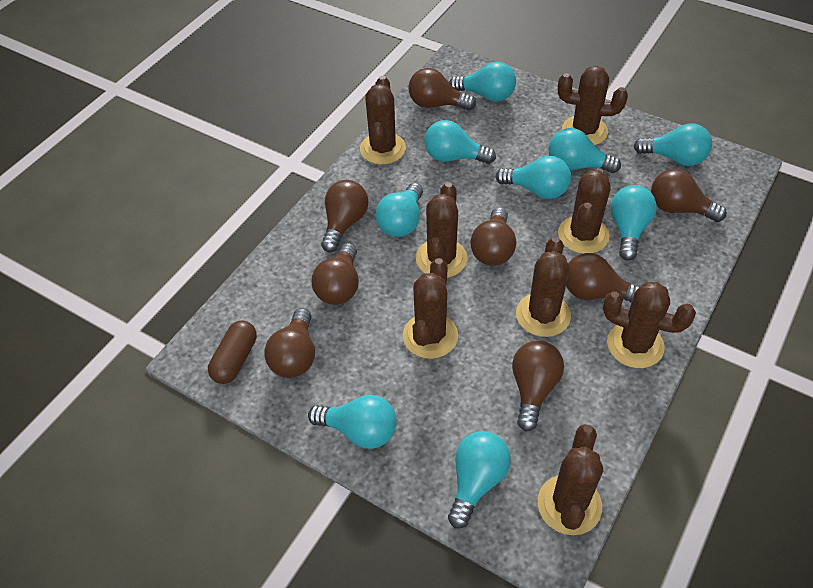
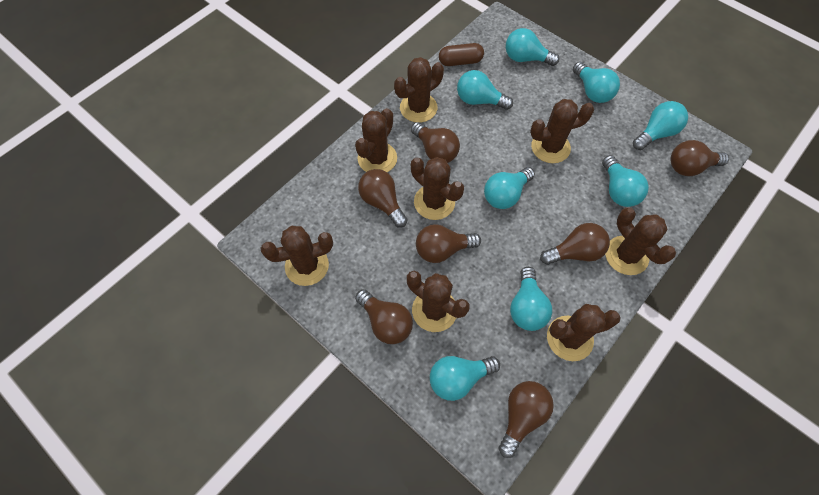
brown light bulb: [264,308,315,378] [311,243,359,305] [321,180,368,252] [408,68,476,111] [470,207,516,266] [512,341,564,431] [566,253,640,302] [651,169,727,222] = 8 -> [355,289,413,344] [358,169,408,228] [411,122,460,163] [416,224,481,263] [498,381,554,458] [540,223,610,265] [671,140,729,176] = 7
turquoise light bulb: [308,395,397,449] [376,183,423,237] [424,120,496,164] [448,431,511,528] [449,62,516,102] [496,156,571,199] [549,128,621,173] [611,185,657,260] [634,124,712,166] = 9 -> [430,356,500,401] [457,70,513,110] [484,167,535,209] [506,28,559,66] [510,267,552,331] [573,62,620,103] [602,155,649,207] [633,101,688,150] = 8

